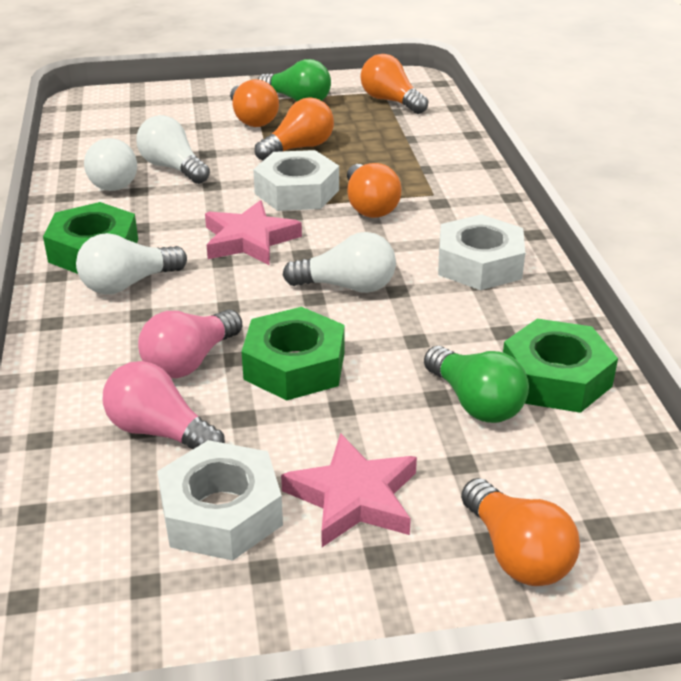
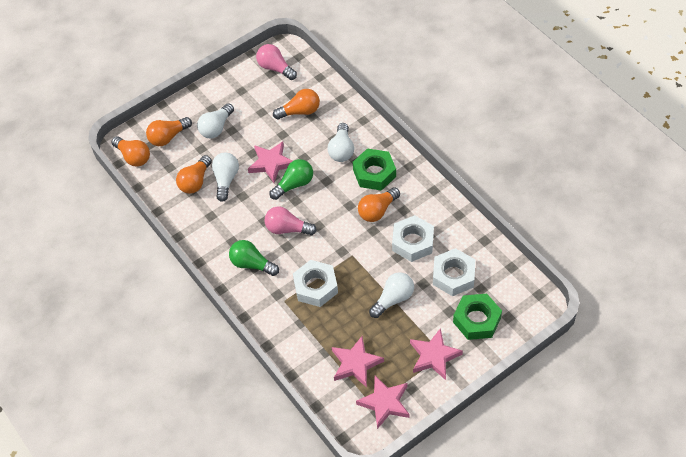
green nut: [43,202,138,274] [241,307,345,400] [503,319,618,413] = 3 -> [353,148,396,191] [453,294,502,340] = 2
pink star: [205,200,302,266] [281,433,417,547] = 2 -> [248,141,293,183] [332,336,384,388] [356,375,410,429] [410,328,463,380] = 4

